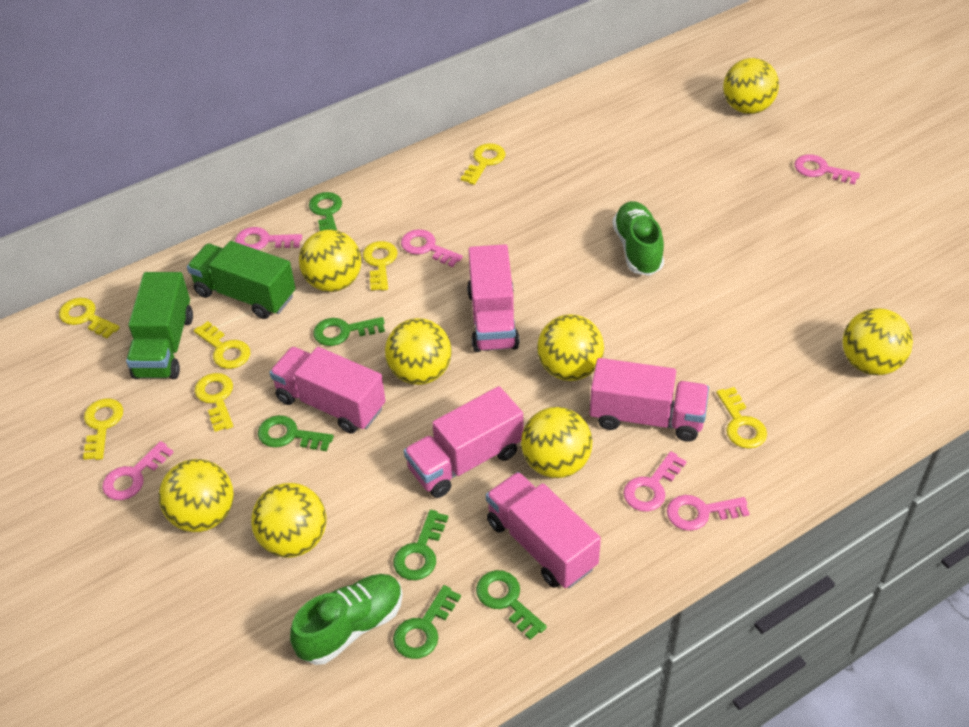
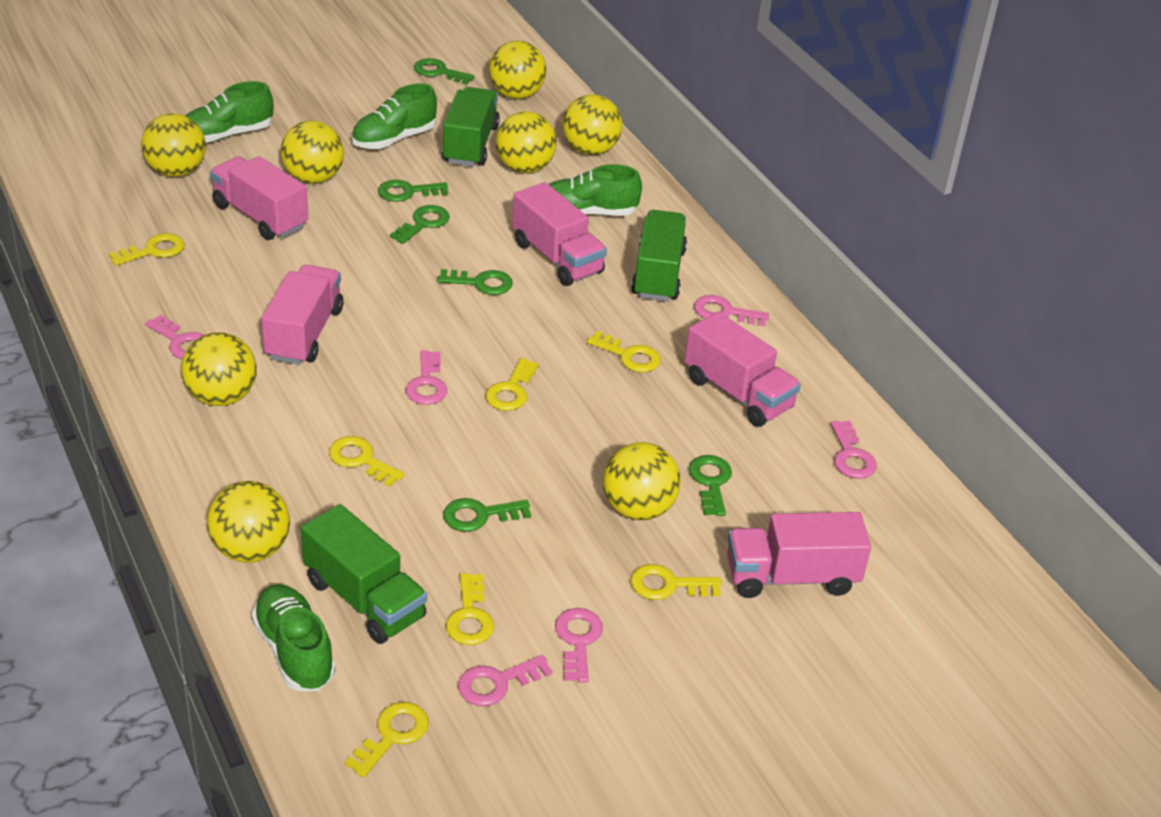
green shoe: [290,574,403,665] [612,201,664,276] = 2 -> [186,81,273,143] [252,584,336,691] [351,84,437,149] [549,164,642,216] = 4
green truck: [126,272,193,379] [187,241,295,319] = 2 -> [301,504,427,644] [442,87,500,167] [631,210,687,301] = 3

